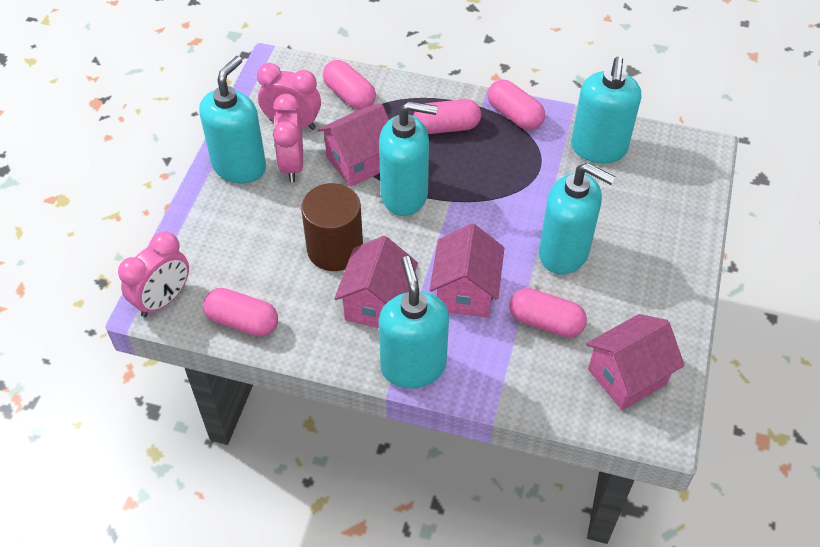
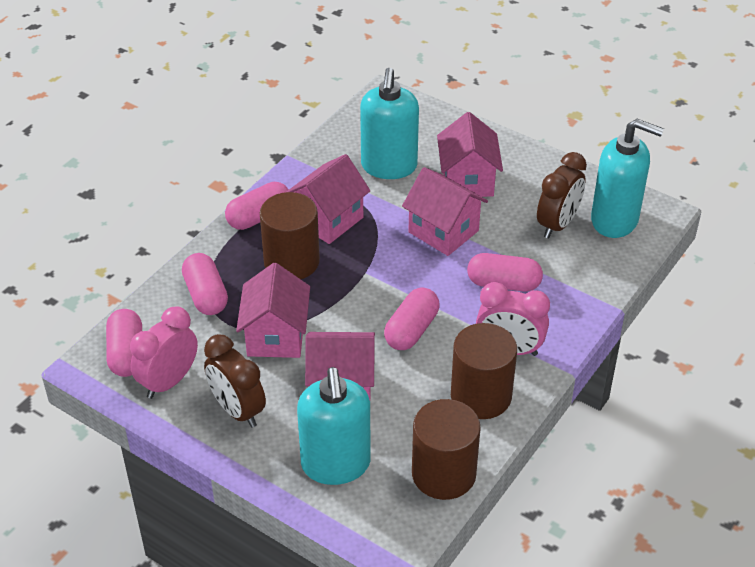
brown clock: none = 0 -> [204,334,266,427] [537,152,587,238] = 2
brown cylinder: [301,183,363,271] = 1 -> [260,192,320,279] [412,399,481,500] [451,323,517,419] = 3
pink clock: [118,232,189,317] [257,63,321,130] [273,94,303,182] = 3 -> [130,306,198,399] [476,282,550,356] = 2
pink house: [318,104,389,187] [334,236,418,328] [429,223,504,318] [586,314,685,410] = 4 -> [236,263,310,358] [286,154,370,244] [305,332,375,400] [402,167,488,256] [437,112,503,197] = 5
turquoise soap dispenser: [199,56,266,183] [378,256,449,388] [379,101,437,216] [539,163,615,275] [571,56,641,163] = 5 -> [297,367,371,485] [360,68,419,179] [591,119,664,238] = 3

